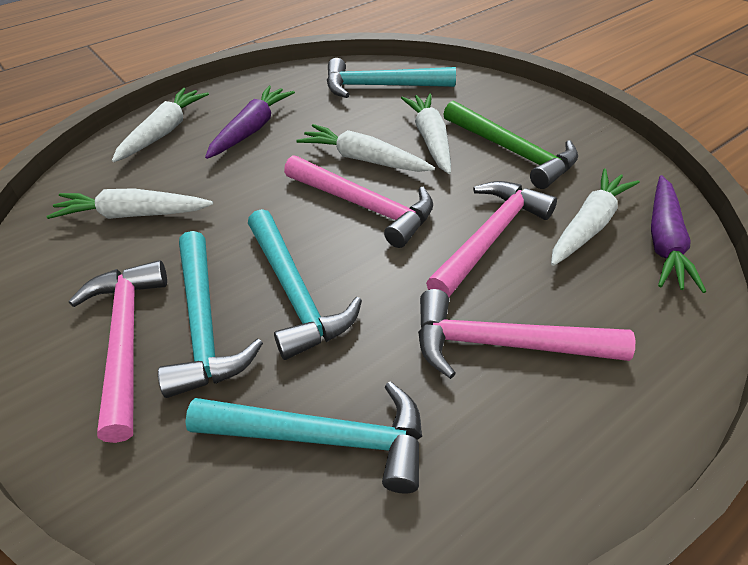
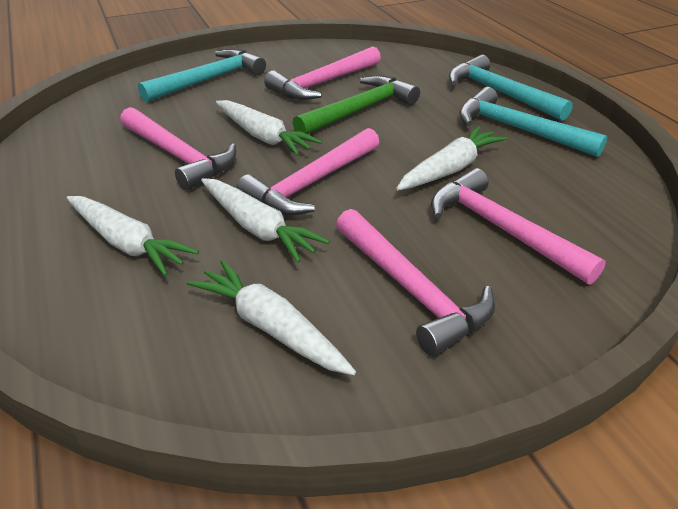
pink hammer: [69,260,167,443] [284,155,433,248] [418,289,635,379] [426,181,557,297] = 4 -> [120,107,236,190] [236,128,380,216] [264,46,381,100] [336,209,495,356] [431,168,606,284] = 5
purple carrot: [205,86,295,159] [651,175,706,293] = 2 -> none = 0
turquoise hammer: [158,231,263,398] [185,382,422,494] [248,209,362,360] [327,58,456,98] = 4 -> [138,49,266,102] [449,55,573,121] [459,87,607,157] = 3

